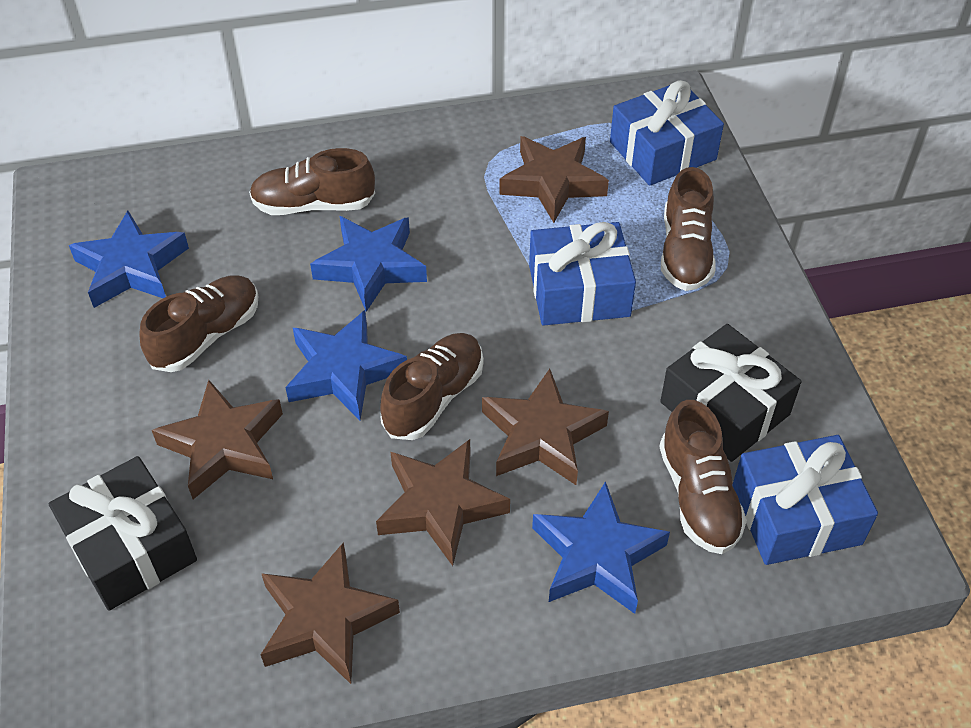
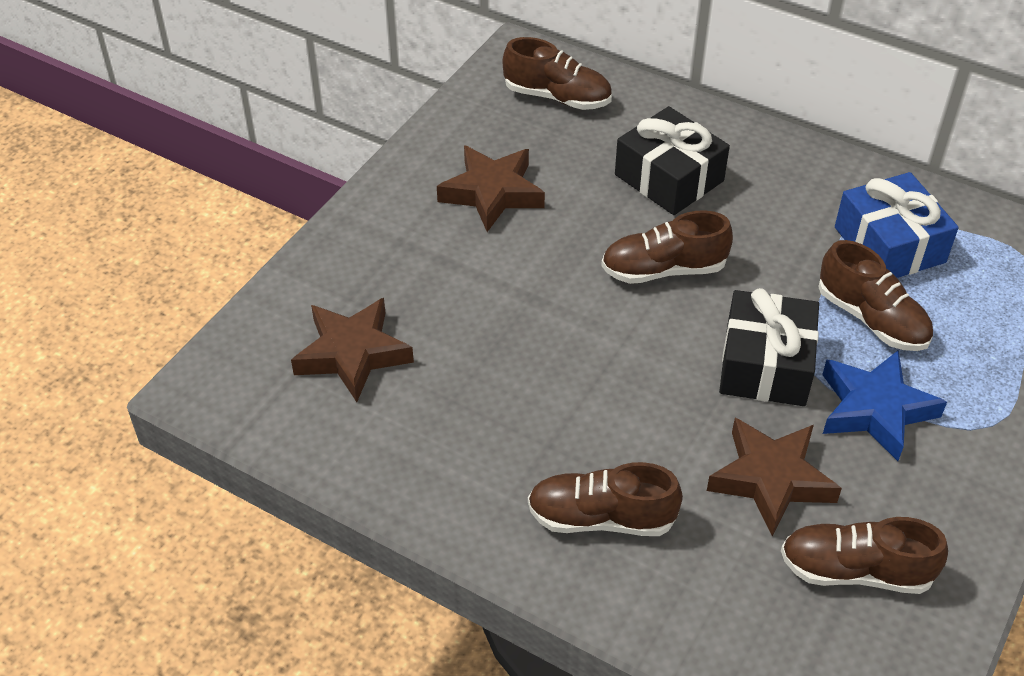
blue gift: [529,222,636,326] [610,80,724,186] [733,435,878,565] = 3 -> [835,172,959,278] = 1
blue star: [69,211,189,308] [285,310,407,420] [310,216,427,312] [532,481,670,614] = 4 -> [822,350,947,461] = 1
brown star: [152,380,283,499] [261,542,400,684] [376,439,510,566] [482,369,609,485] [499,136,609,223] = 5 -> [291,298,414,402] [437,145,545,232] [707,418,842,536] = 3

